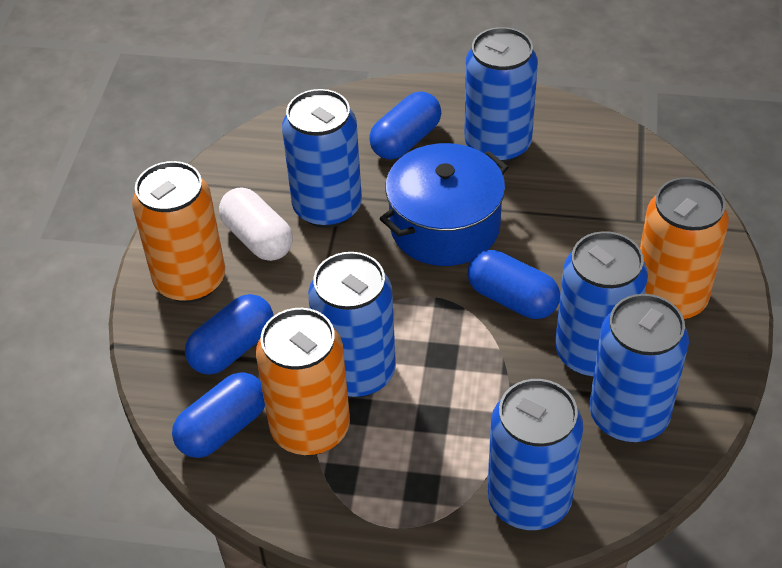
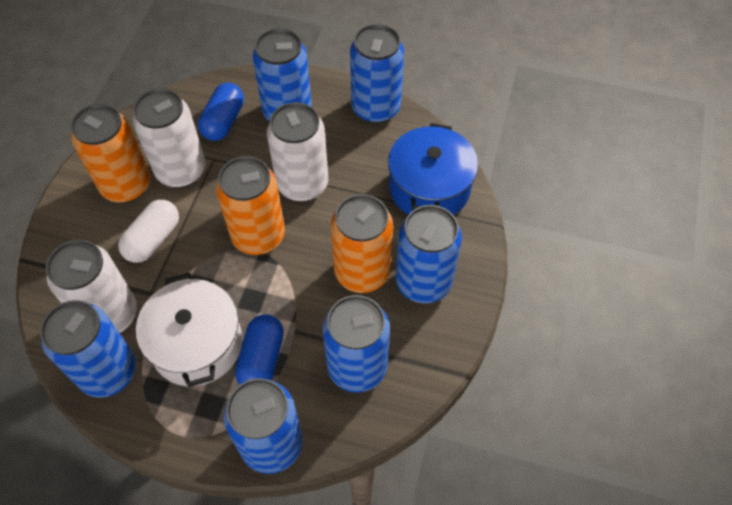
blue capsule: [172,372,265,458] [185,294,273,375] [369,92,441,160] [467,250,560,319] = 4 -> [198,83,244,141] [235,314,284,385] = 2
white can: none = 0 -> [46,239,137,333] [132,88,206,188] [267,102,328,201] = 3
white pot: none = 0 -> [136,273,242,387] = 1

